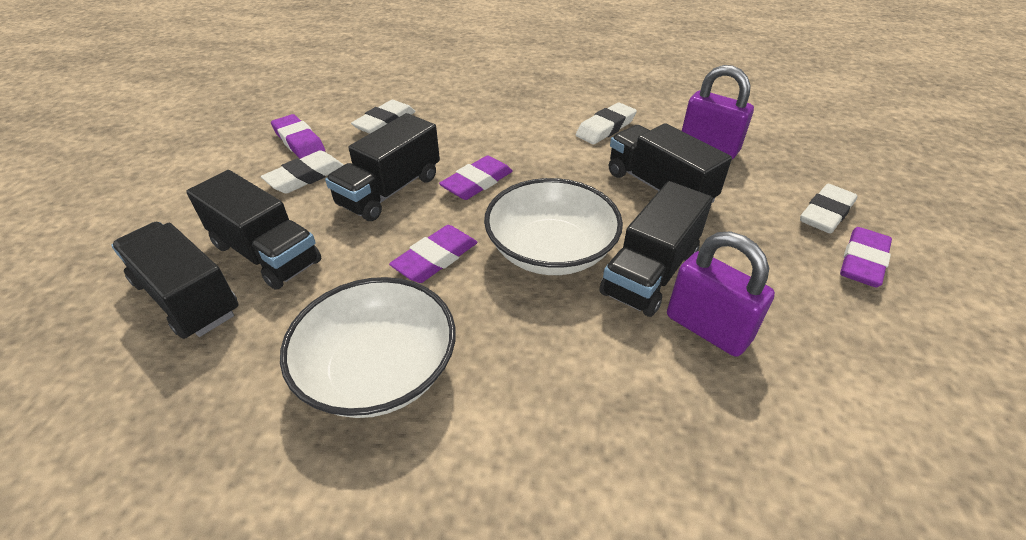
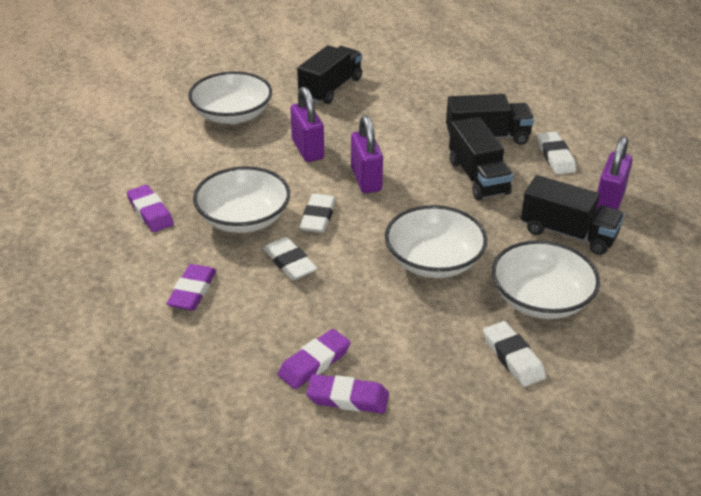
black truck: [111,222,239,339] [186,170,321,290] [325,113,440,221] [599,181,713,317] [609,123,732,203] = 5 -> [297,45,362,104] [446,94,534,145] [449,117,513,200] [521,175,624,255] = 4
purple padlock: [667,231,775,357] [682,65,754,159] = 2 -> [290,87,324,162] [351,115,383,193] [596,137,633,211] = 3
white bowl: [280,277,456,418] [484,178,623,275] = 2 -> [188,71,272,124] [193,166,290,233] [385,205,487,278] [492,240,600,319] = 4

